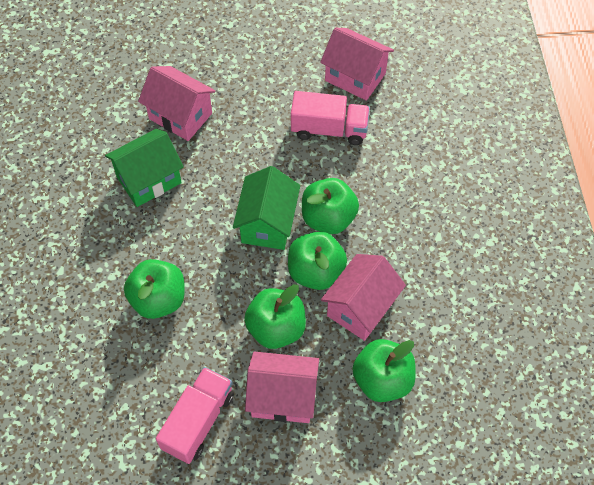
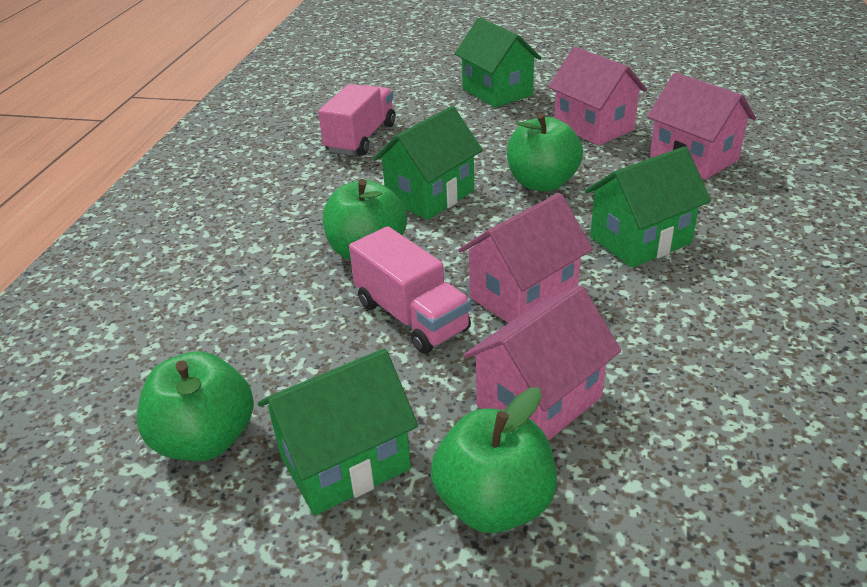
green apple: [124,259,185,319] [244,284,306,349] [288,232,347,290] [302,178,359,234] [353,339,416,402] = 5 -> [137,351,254,461] [323,179,407,260] [431,388,557,533] [507,113,583,191] = 4
green house: [105,129,184,207] [233,166,300,250] = 2 -> [258,348,418,515] [373,106,483,220] [455,18,541,108] [585,146,711,268] = 4

